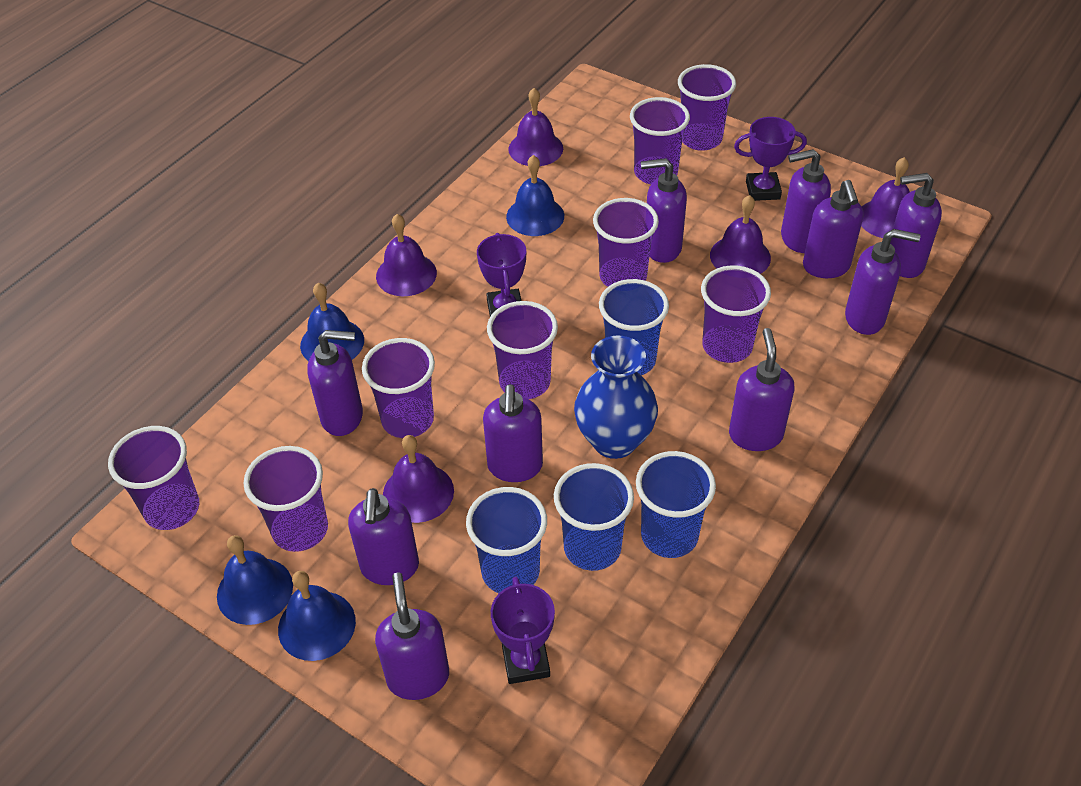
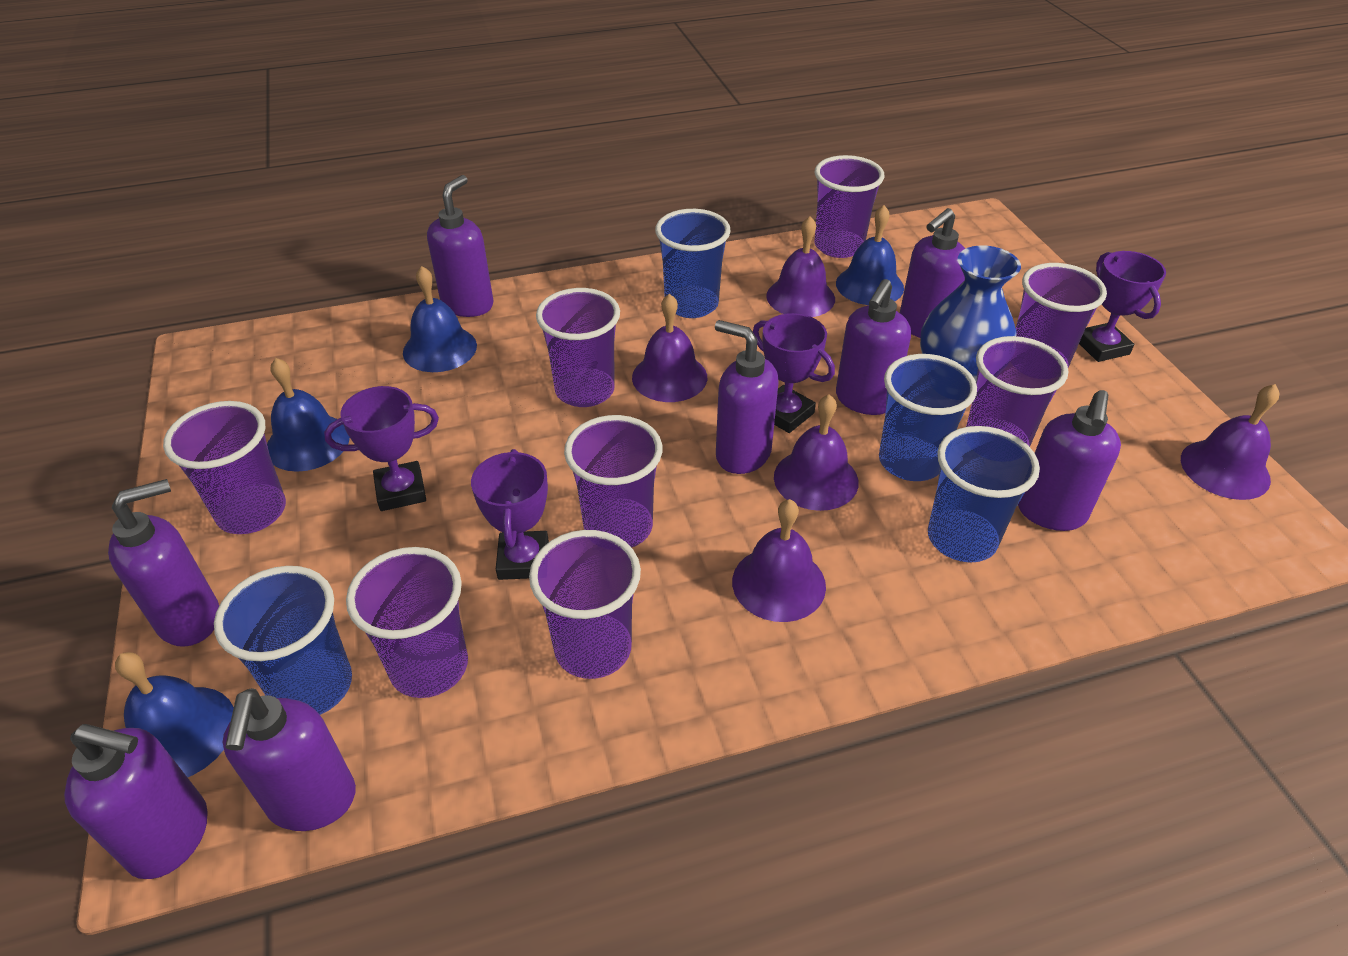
purple soap dispenser: [307,330,363,436] [348,488,419,585] [375,573,449,700] [483,384,543,482] [641,158,687,263] [729,328,794,451] [781,149,831,253] [803,180,863,278] [845,229,921,335] [890,173,942,278] = 10 -> [64,724,208,879] [108,479,219,647] [223,688,356,831] [427,175,493,317] [715,320,779,474] [836,279,911,415] [900,208,965,338] [1018,390,1121,531] = 8
purple trophy: [477,233,526,317] [491,577,555,684] [734,117,807,201] = 3 -> [324,386,439,511] [471,449,549,580] [753,313,835,433] [1079,251,1166,362] = 4

